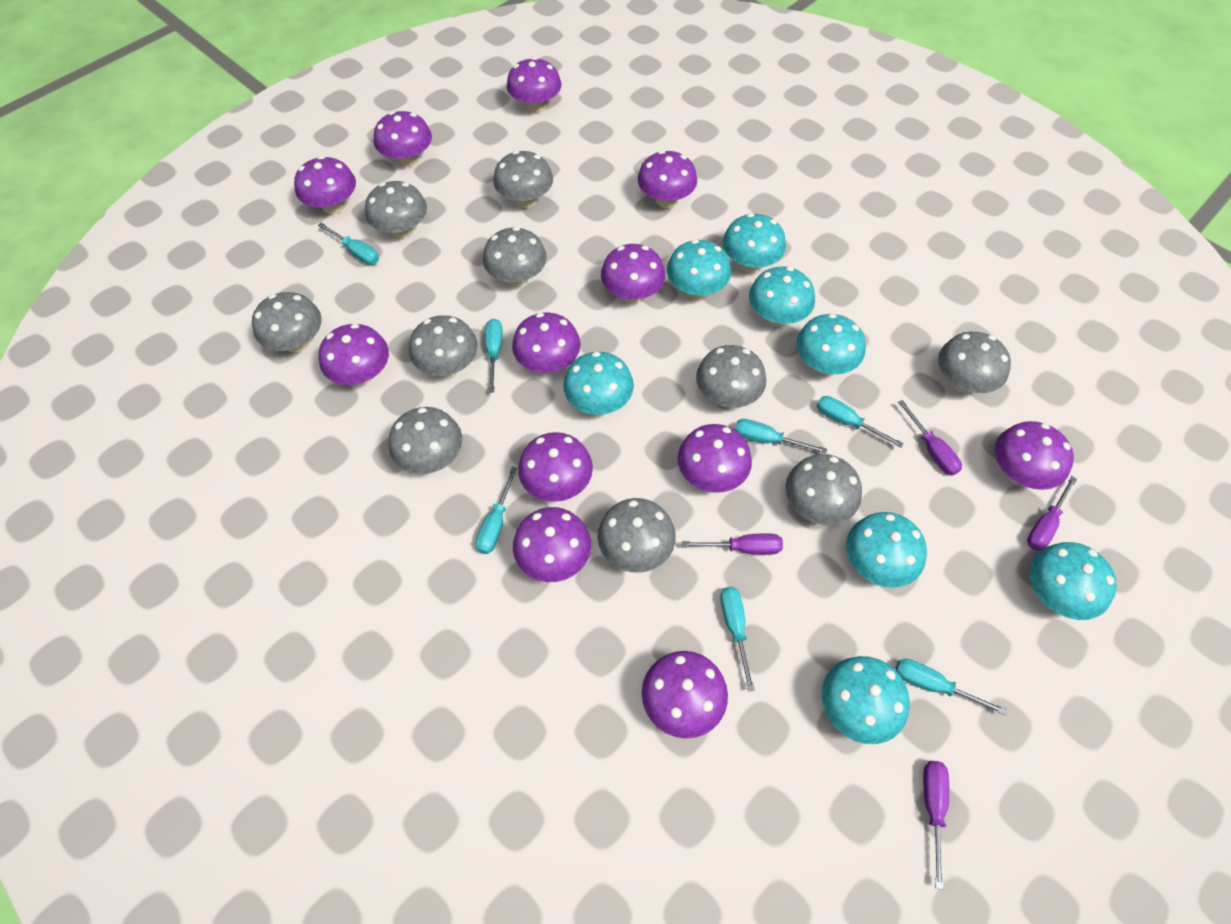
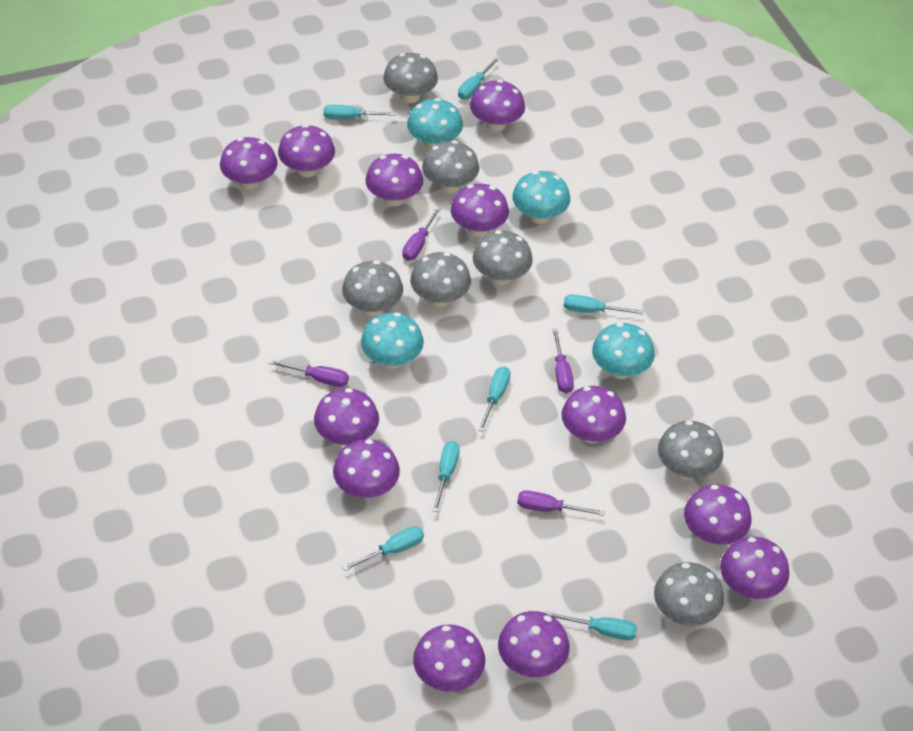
grey mushroom: [252,292,322,352] [365,181,427,239] [389,407,462,474] [409,315,478,376] [483,227,547,286] [493,151,553,208] [598,498,676,573] [696,345,766,408] [785,454,862,525] [938,332,1011,393] = 10 -> [342,260,403,316] [383,53,438,103] [410,252,471,307] [422,140,479,193] [473,230,533,285] [654,562,724,626] [658,420,723,479] = 7
turquoise mushroom: [563,352,634,415] [667,239,731,299] [723,213,786,272] [749,267,815,326] [796,313,866,375] [822,656,910,744] [846,512,927,588] [1030,542,1117,620] = 8 -> [361,312,424,369] [407,98,463,149] [512,171,570,224] [592,323,655,379] = 4

